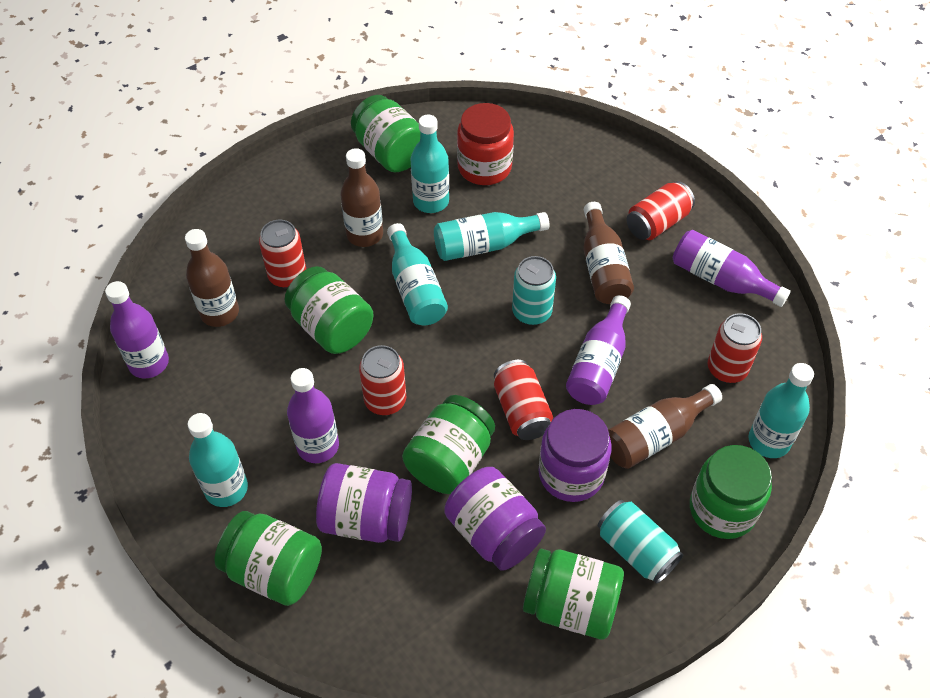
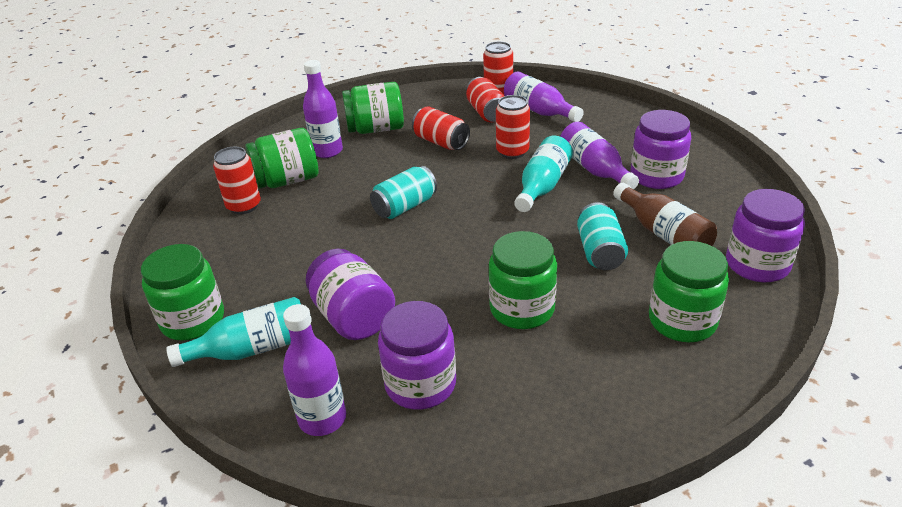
brown bottle: [185,229,239,327] [341,148,383,247] [583,202,634,304] [608,384,722,469] = 4 -> [613,183,717,246] = 1
green jar: [214,511,322,606] [285,266,373,354] [351,95,420,172] [402,395,495,494] [523,549,624,640] [690,445,772,539] = 6 -> [141,244,224,341] [245,128,319,189] [342,82,404,134] [488,231,557,329] [649,241,729,342] = 5
purple jar: [316,463,412,543] [444,467,546,571] [538,409,612,502] = 3 -> [306,249,395,340] [378,301,456,410] [630,110,691,189] [726,189,805,282] = 4
red jar: [457,103,514,185] = 1 -> none = 0
turquoise bottle: [188,413,248,507] [387,223,448,325] [411,115,449,213] [434,212,550,261] [748,363,814,458] = 5 -> [166,297,301,367] [514,136,573,212] = 2

